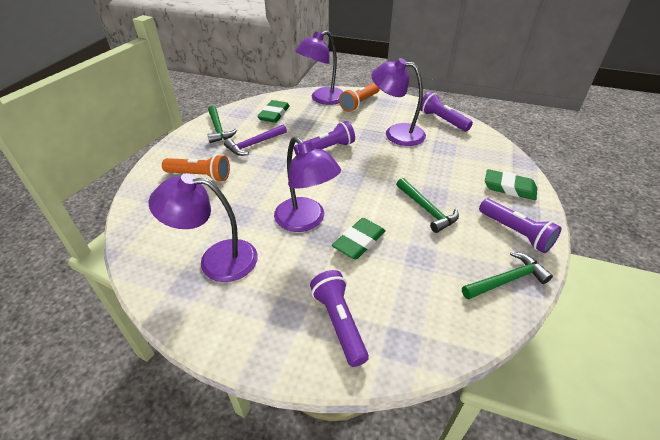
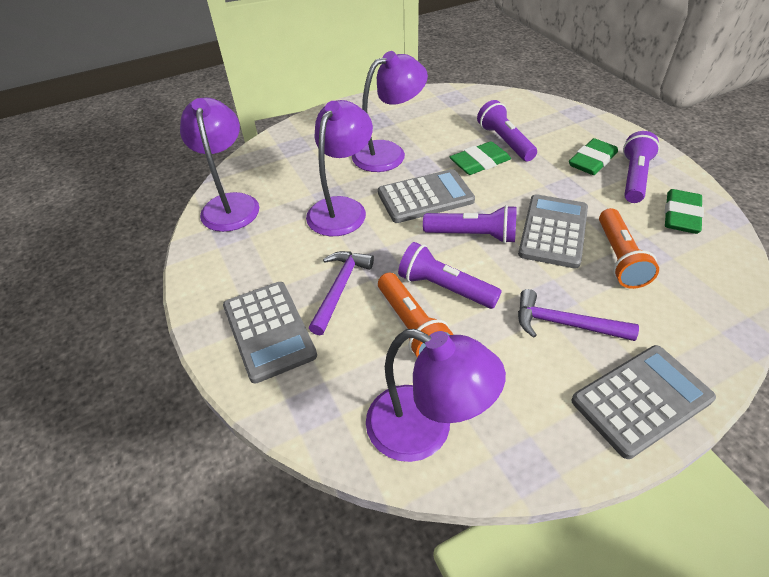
green hammer: [208,106,237,143] [396,178,459,233] [462,252,553,300] = 3 -> none = 0
grey calculator: none = 0 -> [223,282,317,384] [378,169,475,223] [518,194,588,268] [571,345,716,459] = 4
purple hammer: [224,124,287,156] = 1 -> [309,251,374,335] [518,289,639,341] = 2

